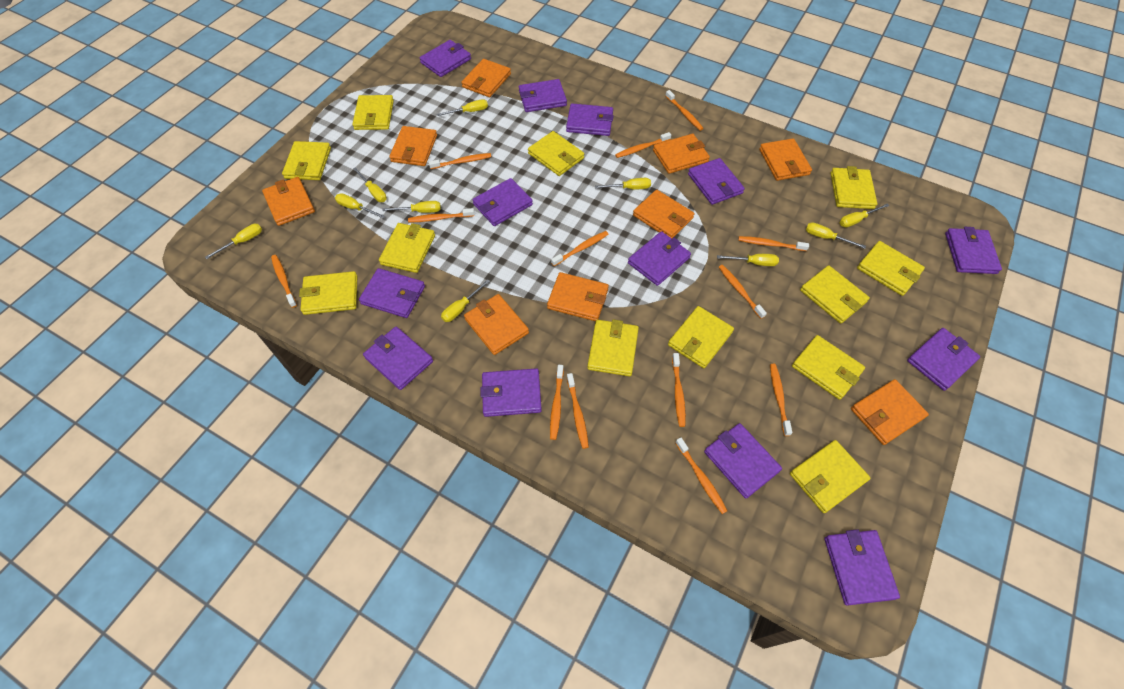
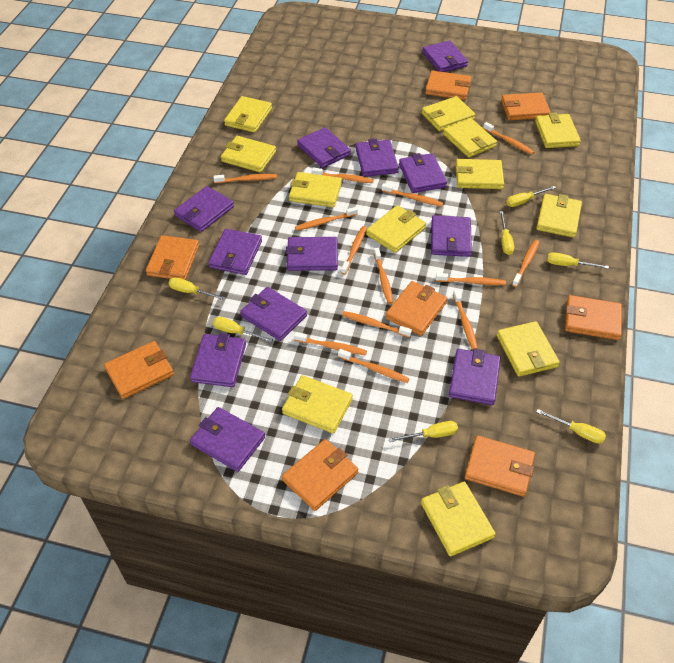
orange wallet: [262,177,315,226] [389,126,437,166] [461,59,511,97] [464,294,529,355] [547,272,609,321] [633,190,694,238] [653,134,710,174] [759,138,812,181] [851,379,929,445] = 9 -> [104,341,174,399] [146,235,199,280] [282,439,359,511] [385,281,447,336] [425,70,471,100] [465,435,535,497] [501,92,551,120] [565,295,622,340] = 8
purple wallet: [359,268,425,318] [363,327,433,390] [420,40,471,77] [473,178,533,226] [480,368,542,417] [519,79,567,112] [566,103,614,136] [628,231,691,286] [688,158,745,205] [704,423,782,499] [824,529,900,606] [907,328,980,391] [945,227,1002,274] = 13 -> [174,186,234,232] [190,333,246,387] [190,407,265,472] [208,229,262,275] [240,287,307,341] [286,237,338,271] [297,127,351,168] [355,139,399,177] [399,153,447,193] [422,40,468,72] [431,215,472,257] [449,349,501,405] = 12
yellow screwdriver: [205,224,262,259] [335,193,385,218] [353,167,387,202] [382,201,441,213] [437,99,488,116] [441,279,490,322] [595,178,651,189] [717,254,779,266] [806,222,866,249] [839,203,889,227] = 10 -> [169,277,226,300] [213,317,273,342] [389,421,458,442] [499,211,514,255] [506,186,556,207] [536,409,606,444] [547,252,609,269] = 7

